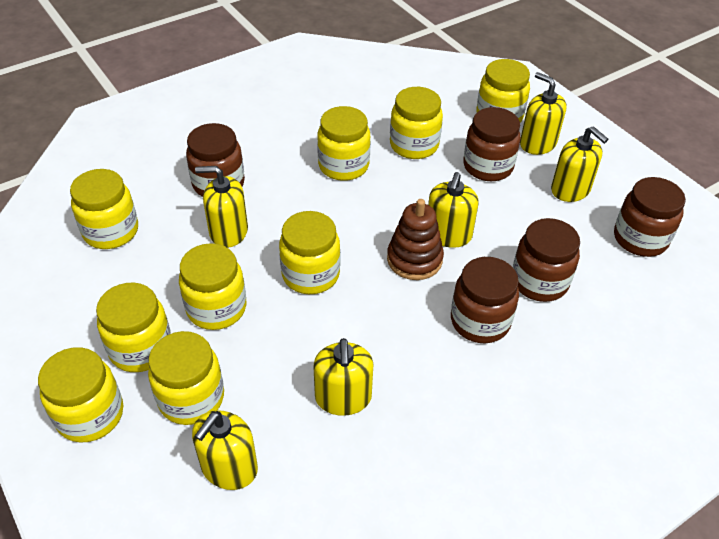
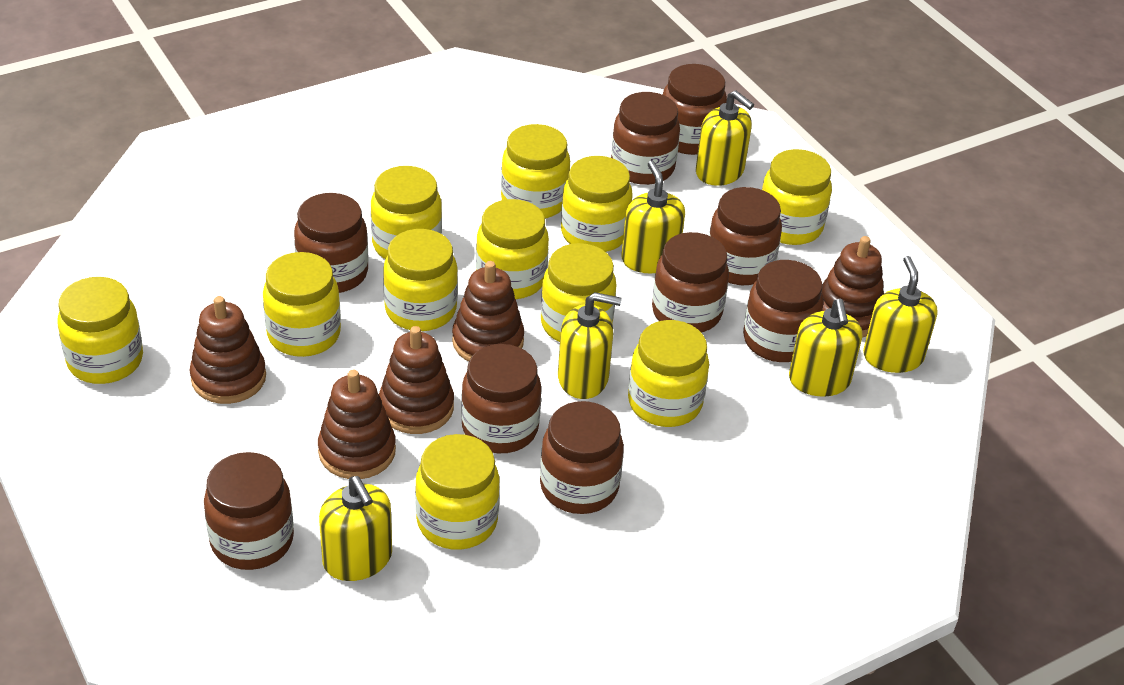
brown jar: [186,123,245,197] [451,257,519,343] [463,107,521,181] [513,218,580,302] [614,177,686,257] = 5 -> [204,452,294,570] [294,193,368,293] [461,344,541,453] [540,401,624,514] [611,92,680,185] [652,232,729,332] [663,64,727,155] [709,187,782,285] [743,260,823,362] = 9
brown stacking toy: [387,199,444,280] = 1 -> [190,296,266,404] [318,370,396,479] [379,326,454,434] [452,261,524,361] [822,236,884,338] = 5
yellow jar: [38,347,123,443] [70,169,138,249] [96,283,171,372] [148,331,224,425] [179,243,246,330] [279,211,340,294] [317,106,371,181] [390,87,443,159] [476,59,530,123] = 9 -> [57,277,143,384] [263,252,341,357] [371,166,442,259] [383,229,458,331] [415,434,500,550] [476,199,549,299] [501,124,570,219] [541,243,617,342] [561,156,633,252] [628,320,709,427] [762,149,832,245] = 11

